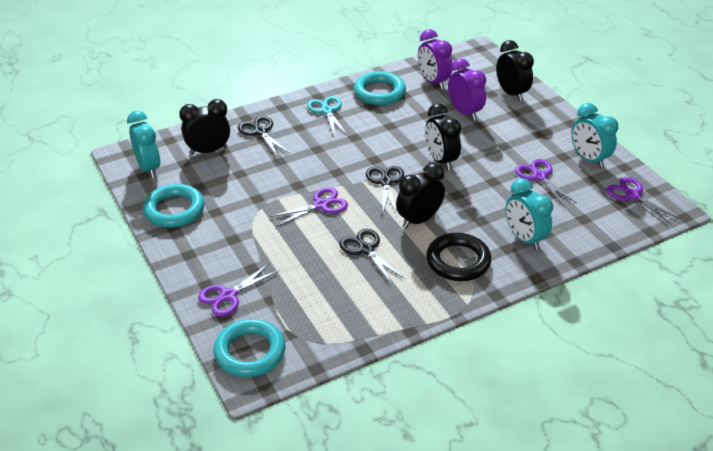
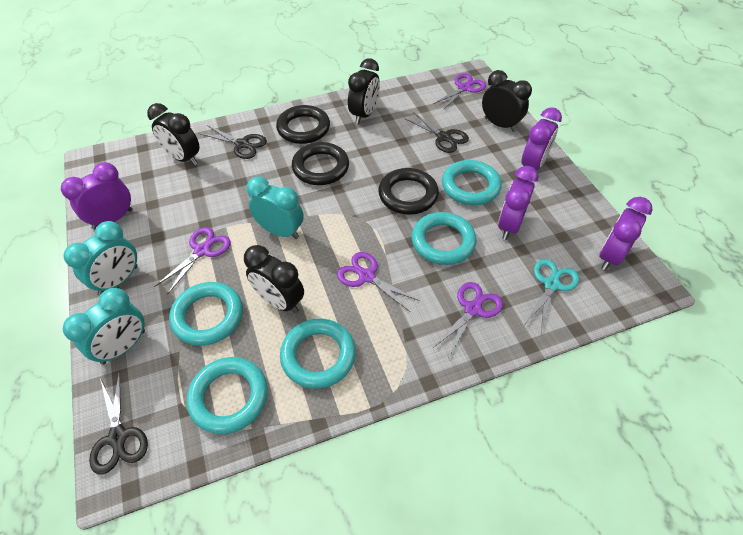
black ring: [426,233,491,281] = 1 -> [276,105,330,144] [292,142,349,185] [378,168,439,215] = 3
purple clock: [418,29,452,89] [448,58,486,121] = 2 -> [61,162,132,230] [498,166,539,240] [521,107,562,170] [599,197,653,270] = 4
turquoise ring: [143,184,205,228] [213,319,285,377] [354,71,406,105] = 3 -> [169,282,243,346] [187,357,268,434] [280,319,356,389] [412,212,476,265] [442,160,502,205] = 5

